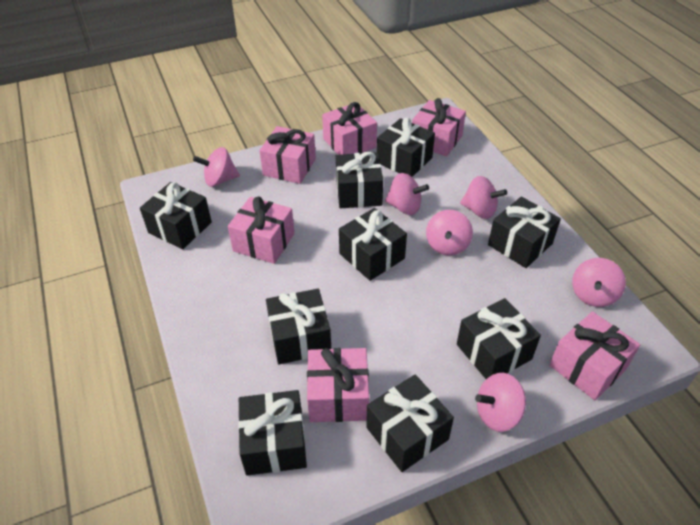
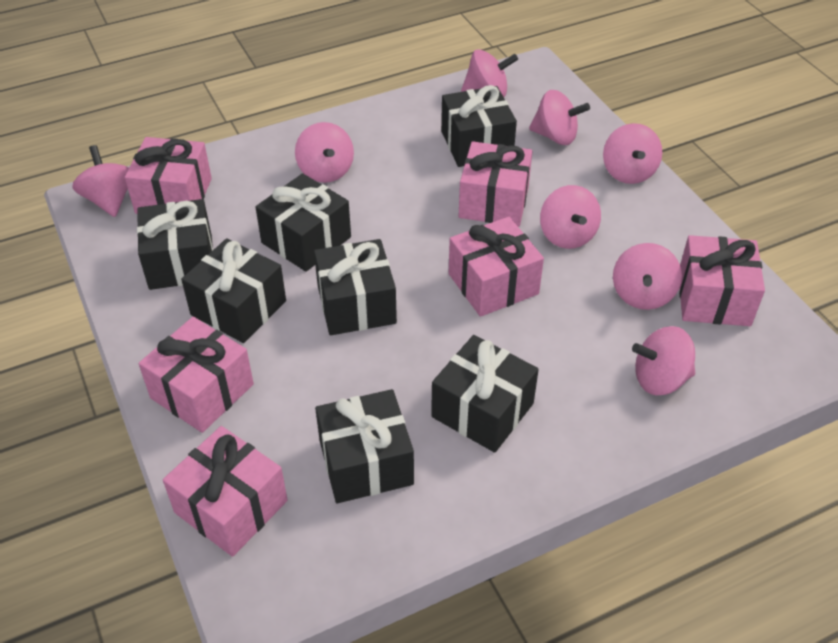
black gift: [140,182,212,249] [238,390,307,476] [266,289,331,364] [336,152,383,208] [339,208,407,281] [366,374,454,472] [377,118,435,177] [457,298,541,379] [488,197,561,268] = 9 -> [137,199,213,290] [181,238,286,343] [255,173,351,272] [314,239,397,335] [315,389,414,503] [431,335,539,453] [441,85,517,167] = 7
pink spinning top: [193,147,240,187] [385,173,429,215] [426,210,473,256] [460,176,507,219] [475,373,526,432] [572,258,626,307] = 6 -> [72,145,129,217] [295,122,354,183] [461,49,518,97] [529,90,590,145] [540,185,601,249] [603,123,662,184] [613,243,682,310] [632,326,695,395] = 8

